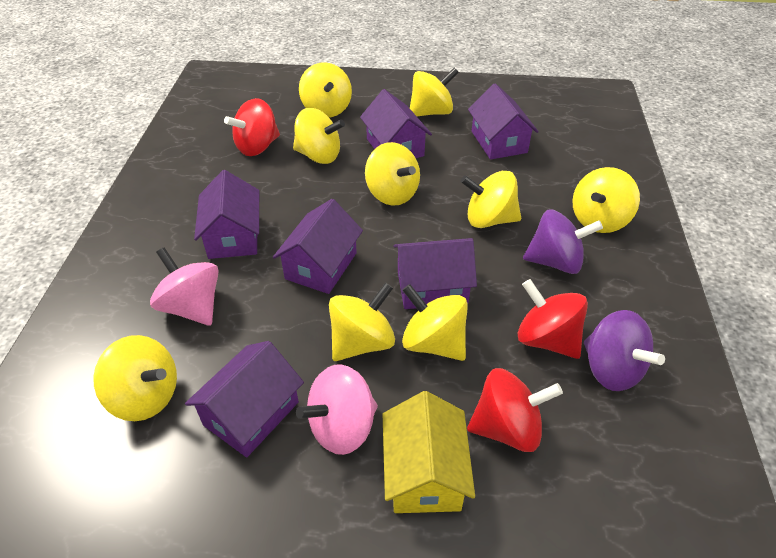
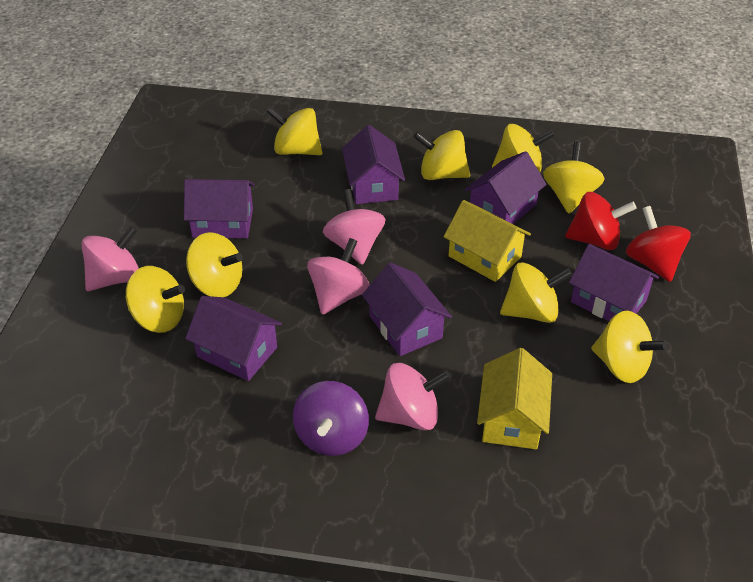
pink spinning top: [150,247,219,326] [296,364,378,455] = 2 -> [82,225,139,291] [307,238,370,315] [323,189,386,265] [375,363,451,431] = 4
purple spinning top: [523,210,603,274] [584,310,665,391] = 2 -> [293,381,369,456] = 1
red spinning top: [224,98,280,156] [467,368,563,452] [518,279,588,359] = 3 -> [565,192,637,250] [626,206,691,282] = 2
yellow house: [383,391,475,513] = 1 -> [444,200,531,282] [477,348,552,449] = 2
yellow spinning top: [93,335,177,421] [293,108,345,164] [299,62,352,117] [329,282,395,361] [365,142,420,206] [402,284,468,361] [410,68,459,116] [460,171,521,228] [572,167,640,233] = 9 -> [126,266,185,333] [186,232,243,297] [267,107,322,155] [414,130,470,180] [492,124,555,172] [500,262,572,323] [543,141,604,214] [591,311,668,383] = 8

